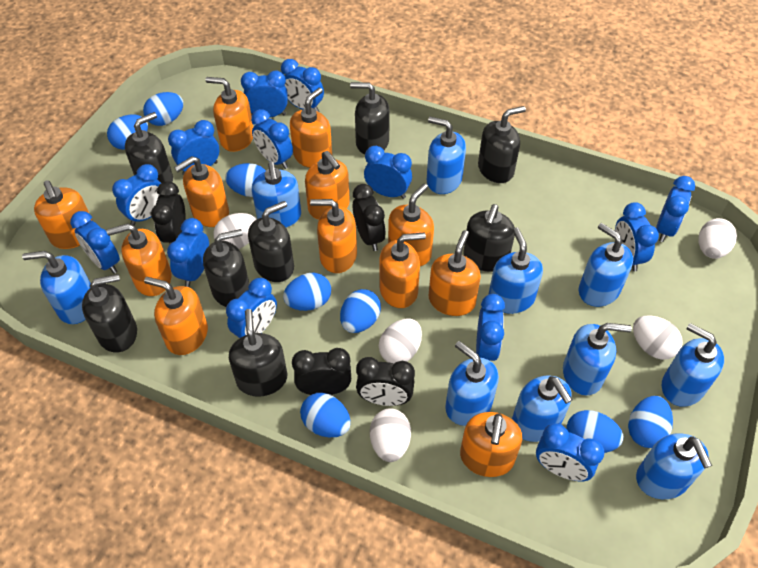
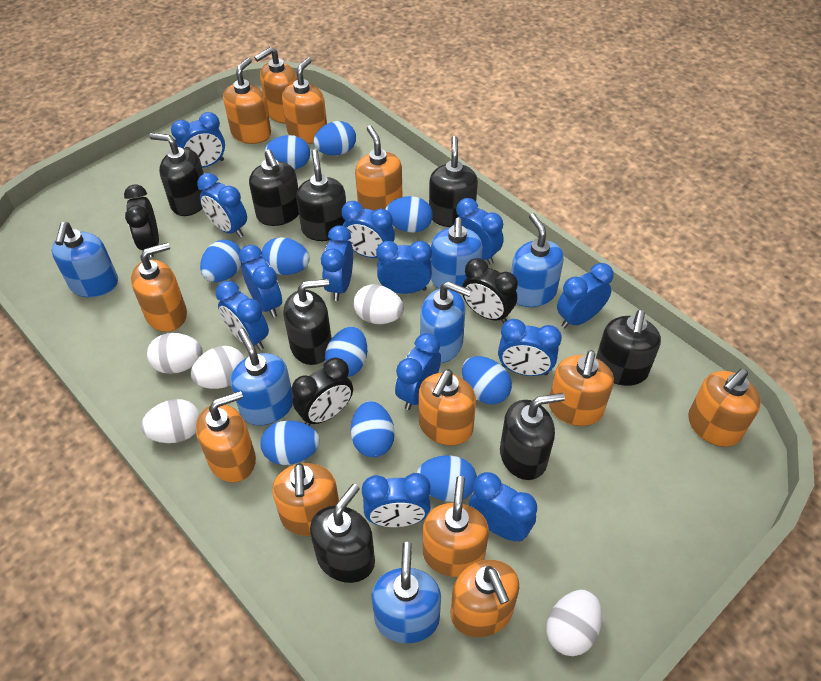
black clock: [151,181,186,244] [292,348,351,395] [353,184,386,251] [356,357,415,406] = 4 -> [124,185,159,257] [292,358,353,426] [462,258,518,323] = 3
blue egg: [107,115,148,150] [143,92,183,126] [225,163,266,197] [283,273,331,311] [300,393,351,437] [340,289,381,333] [566,410,623,453] [628,396,673,448] = 8 -> [200,240,242,282] [260,420,320,465] [261,237,310,275] [265,135,310,169] [313,121,356,155] [325,327,367,377] [351,401,395,457] [386,196,433,233] [417,455,477,502] [462,356,512,405] = 10
blue soap dispenser: [22,251,91,324] [252,162,301,228] [427,117,466,194] [445,341,499,426] [488,227,543,314] [512,376,572,442] [563,323,632,395] [579,223,633,307] [636,433,712,499] [662,323,724,407] = 10 -> [52,222,118,298] [231,329,293,425] [372,542,441,643] [420,281,472,363] [431,217,483,289] [511,213,564,307] = 6

